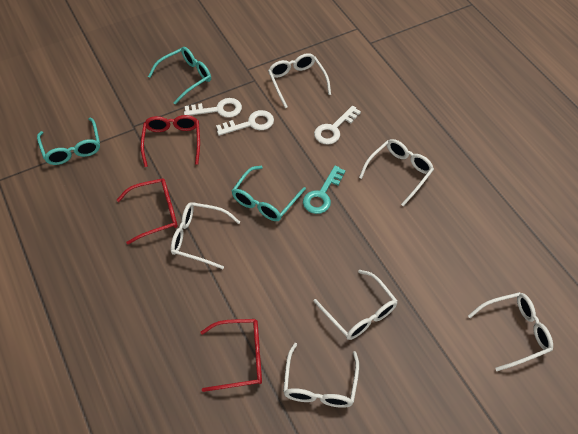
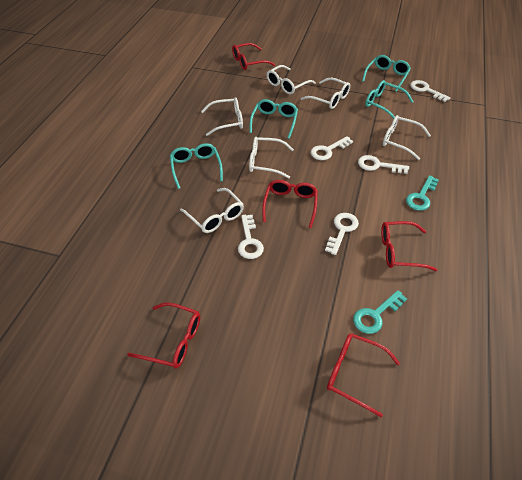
red glasses: [117,178,178,245] [141,115,200,167] [201,319,262,392] = 3 -> [127,303,200,368] [232,43,275,70] [262,180,318,228] [327,333,400,417] [381,221,437,271] = 5
turquoise glasses: [37,118,100,165] [148,47,211,104] [232,166,306,221] = 3 -> [170,143,223,189] [250,99,298,139] [362,55,411,92] [365,80,414,119] = 4
turquoise key: [303,165,345,214] = 1 -> [353,290,407,334] [406,175,439,211] = 2
white key: [184,98,242,118] [216,110,274,136] [314,106,361,145] = 3 -> [238,215,264,259] [311,136,353,160] [325,213,359,255] [358,155,409,174] [410,80,451,102] = 5

